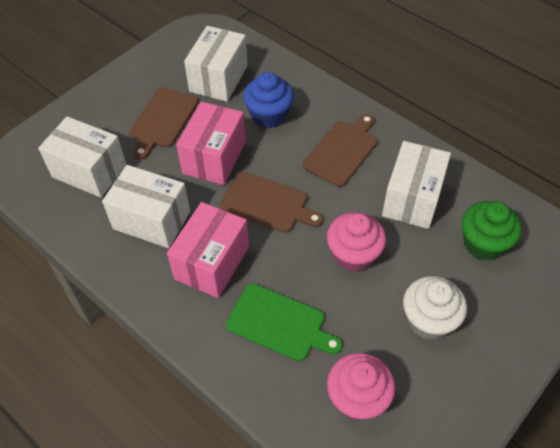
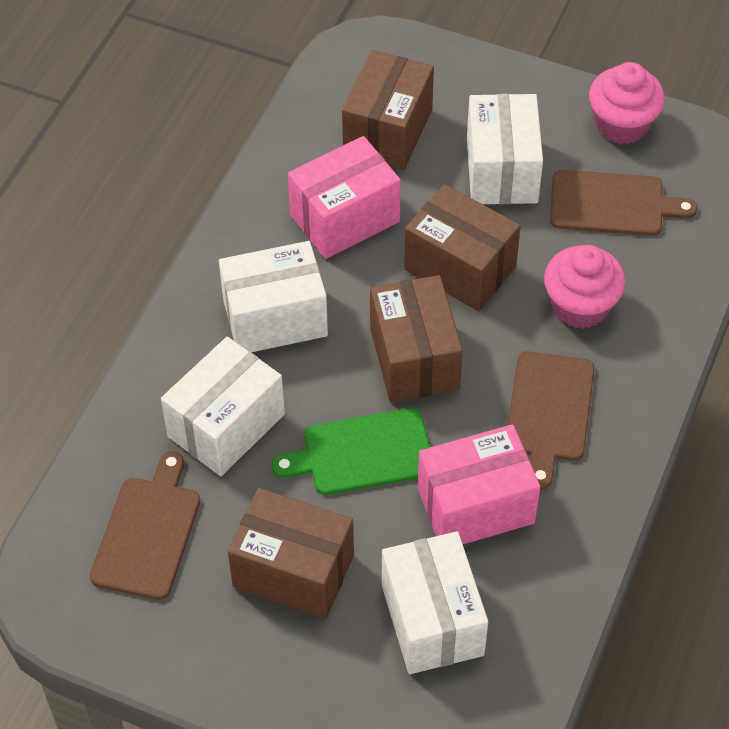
blue cupcake: [243,72,294,128] = 1 -> none = 0
brown box: none = 0 -> [228,488,354,619] [342,50,434,170] [370,275,463,403] [404,184,521,311] = 4
green cupcake: [462,201,522,261] = 1 -> none = 0
white cupcake: [403,276,467,340] = 1 -> none = 0

